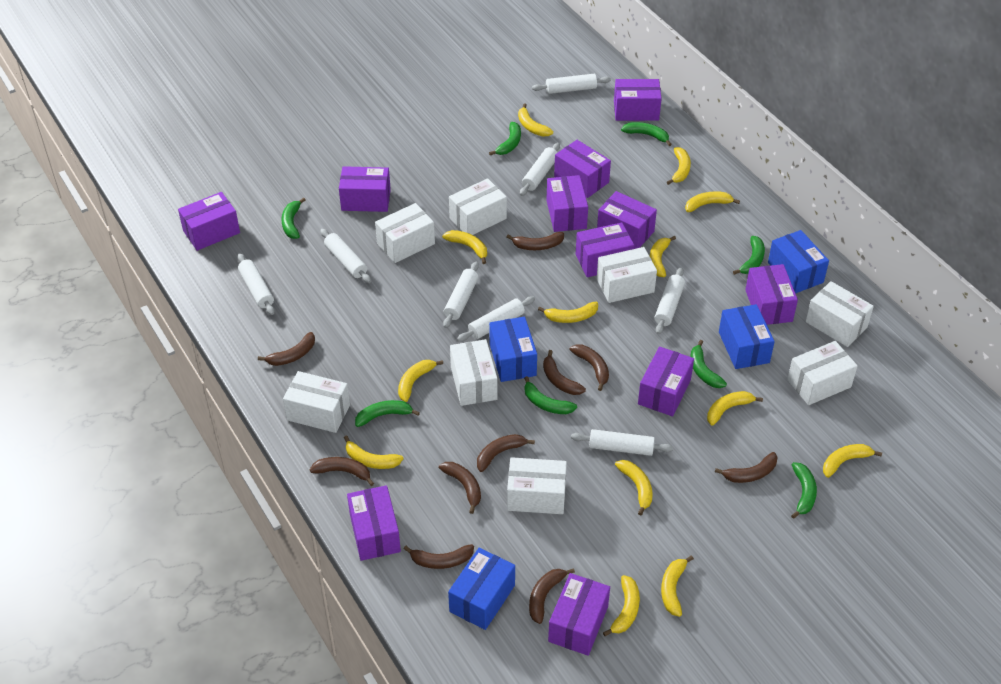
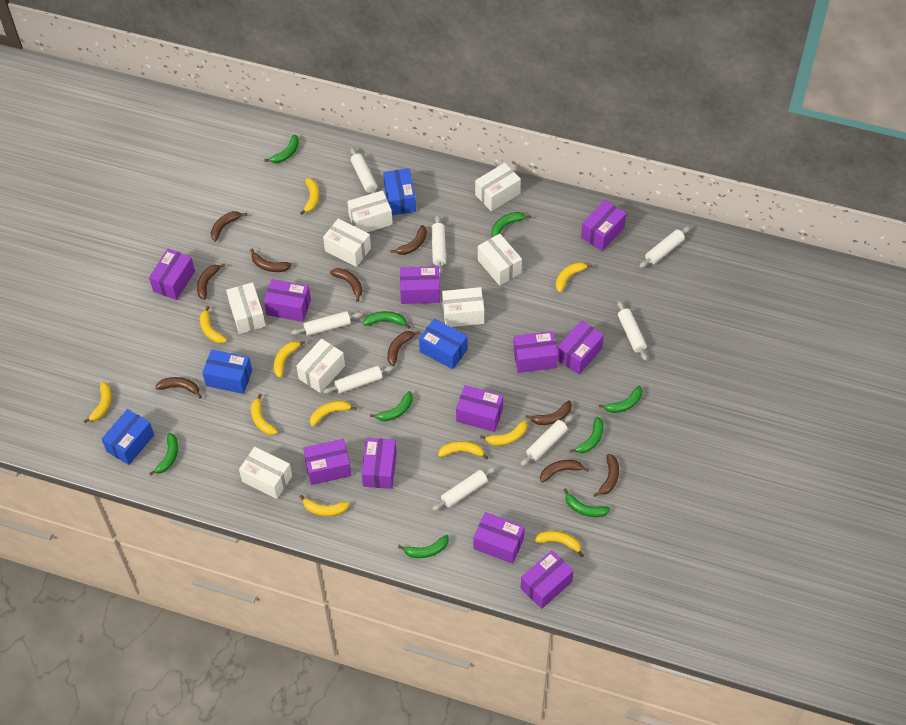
green banana: [281,198,306,239] [355,400,420,427] [489,122,521,155] [524,376,577,414] [621,122,672,146] [690,340,727,388] [733,236,765,275] [791,462,817,519] = 8 -> [149,433,178,475] [264,134,299,163] [363,311,410,329] [370,391,413,421] [398,535,449,558] [492,212,531,237] [563,488,610,517] [570,417,604,453] [599,386,642,413] = 9
yellow banana: [344,435,403,469] [398,360,443,402] [442,230,487,264] [518,103,553,137] [538,302,598,323] [603,575,640,636] [615,460,652,515] [650,236,676,277] [661,555,694,617] [667,147,691,185] [685,191,740,212] [707,391,763,426] [823,444,882,478] = 13 -> [84,382,111,423] [200,306,227,343] [251,394,277,435] [274,341,305,378] [299,495,349,516] [300,178,319,215] [310,401,357,426] [438,441,488,460] [480,421,527,446] [534,531,584,557] [556,262,592,292] = 11

